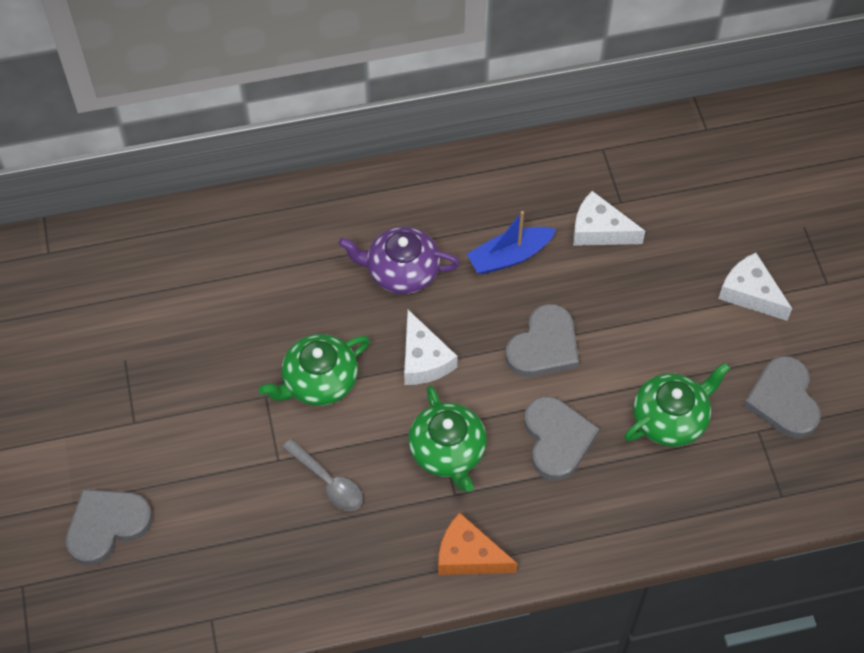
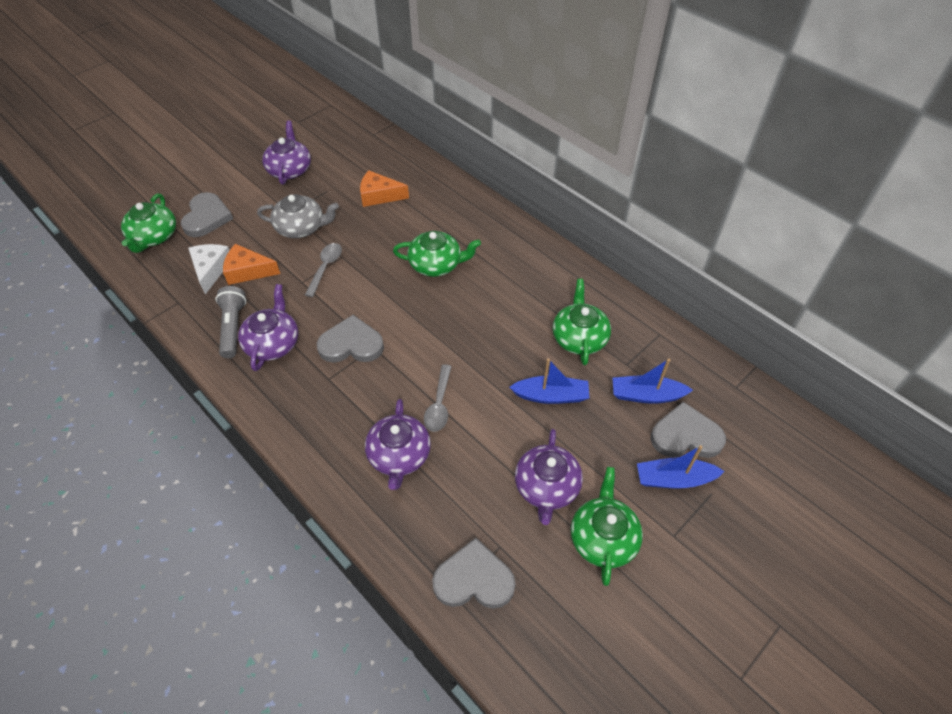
blue boat: [467,211,556,274] = 1 -> [509,358,589,404] [613,359,693,404] [637,445,725,489] = 3
green teapot: [259,334,370,406] [408,385,487,491] [624,363,730,447] = 3 -> [121,194,176,253] [393,231,481,277] [553,279,611,365] [571,467,643,586] = 4
grey flashlight: none = 0 -> [215,286,246,358] = 1
grey spoon: [282,439,363,511] = 1 -> [305,243,342,297] [424,365,452,432] = 2
grey teapot: none = 0 -> [257,194,339,238] = 1
orange cheese: [438,512,517,575] = 1 -> [223,244,280,285] [360,170,409,207] = 2
purple teapot: [338,226,460,294] = 1 -> [238,284,298,371] [262,121,311,185] [365,399,431,490] [515,429,583,525] = 4
white cheese: [404,310,457,385] [573,191,645,246] [718,253,792,321] = 3 -> [188,244,230,294] = 1

